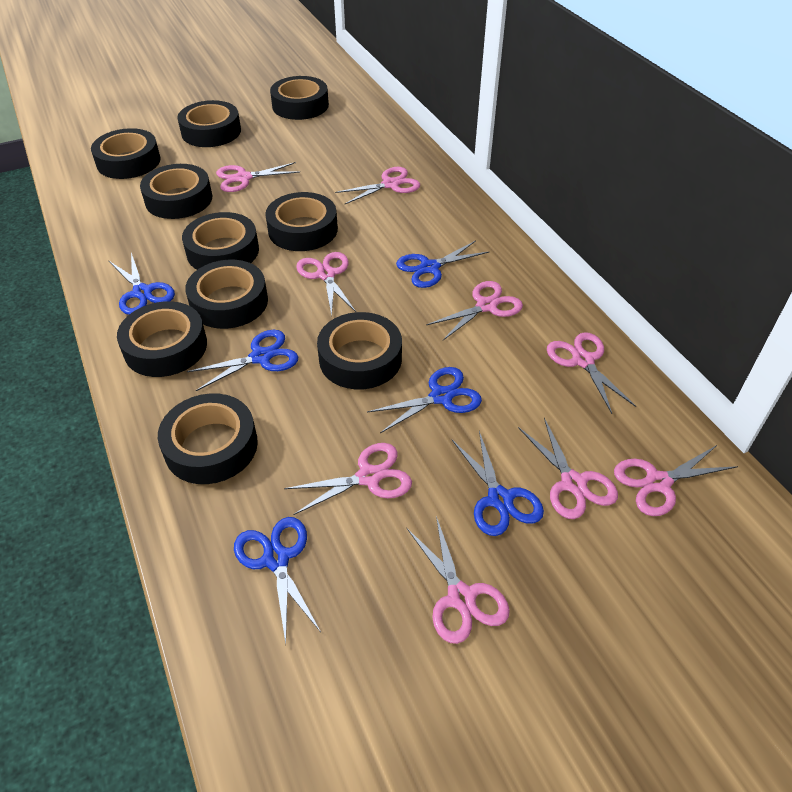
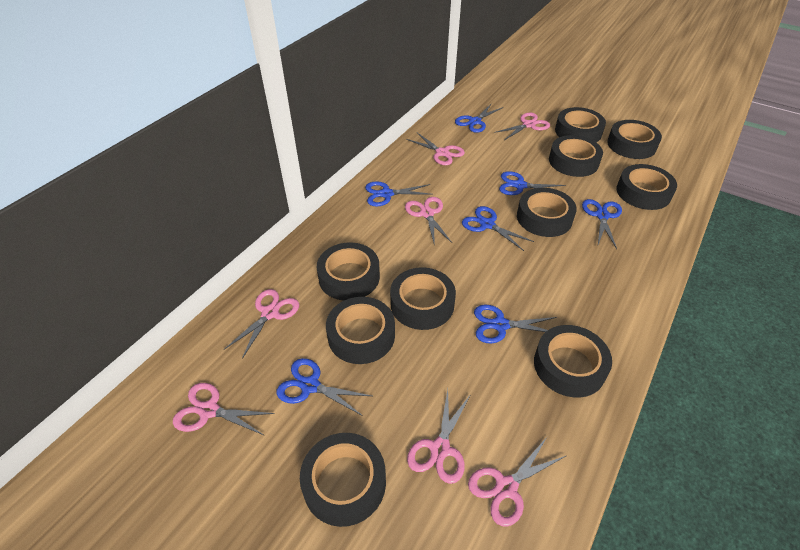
blue scissors: [109,253,175,315] [187,330,298,391] [234,517,321,644] [367,367,482,433] [396,241,490,288] [452,431,544,536] = 6 -> [276,358,372,416] [365,181,433,206] [455,103,503,133] [462,206,534,251] [474,305,557,343] [499,171,566,195] [582,199,622,249] = 7
pink scissors: [216,162,300,192] [284,443,412,515] [296,252,356,316] [335,167,420,204] [407,516,510,644] [426,281,523,340] [518,418,618,519] [547,332,637,414] [614,445,738,516] = 9 -> [173,383,275,436] [224,289,299,359] [405,197,452,246] [406,132,465,165] [407,390,471,484] [468,437,566,527] [494,113,550,140] = 7

